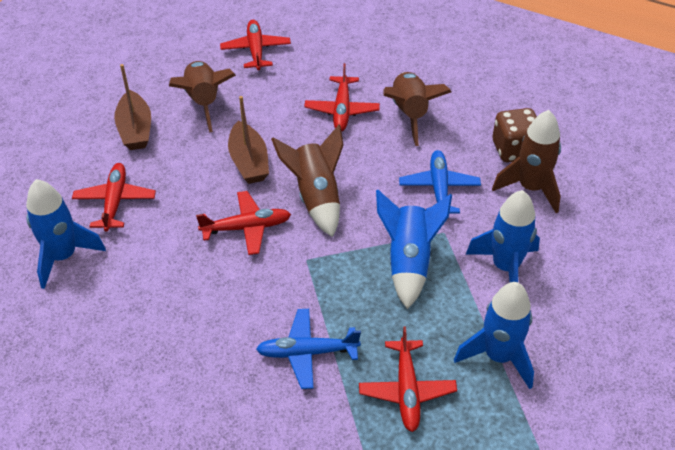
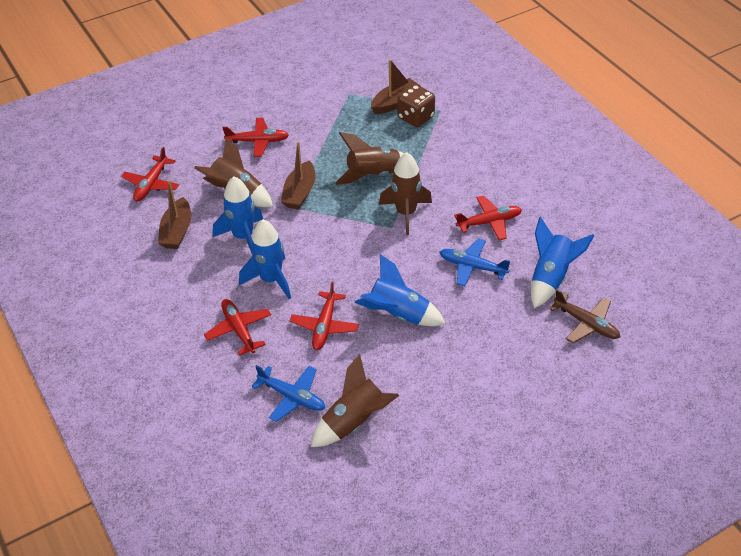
brown boat: [114,64,151,150] [228,96,269,184] = 2 -> [158,180,191,249] [281,141,315,210] [371,59,420,114] = 3
brown plane: none = 0 -> [549,289,620,343] = 1

